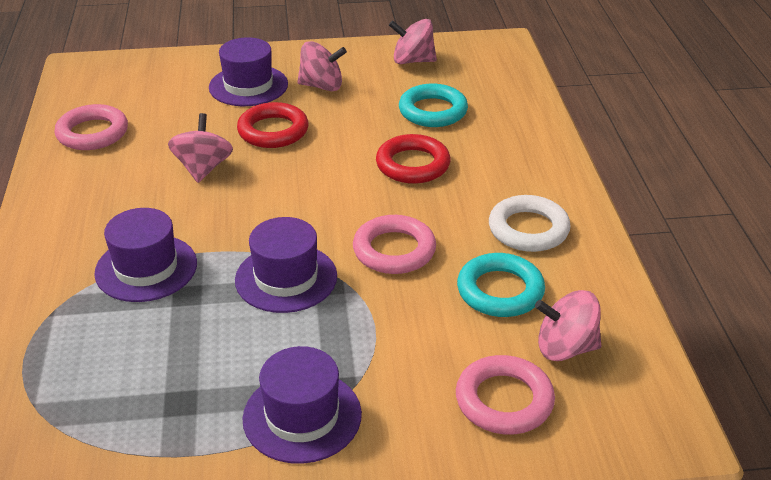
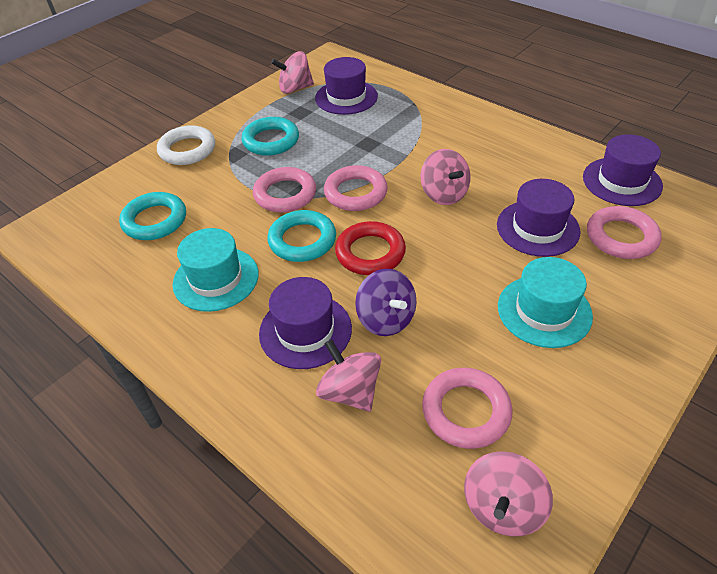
pink ring: [54,104,128,150] [353,215,436,274] [456,355,555,435] = 3 -> [253,167,316,213] [324,165,388,211] [422,368,513,449] [587,206,662,259] = 4
purple spinning top: none = 0 -> [355,269,417,336] = 1
red ring: [237,102,309,148] [376,134,451,184] = 2 -> [335,221,406,275] = 1
turquoise hat: none = 0 -> [173,228,259,312] [498,257,593,348] = 2
turquoise ring: [399,84,468,127] [457,253,545,317] = 2 -> [119,192,186,240] [242,117,299,156] [268,210,336,262] = 3

